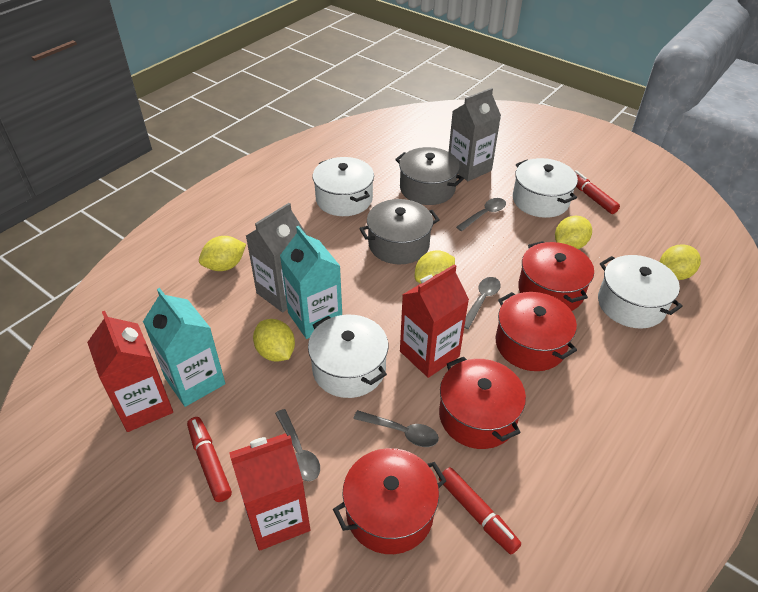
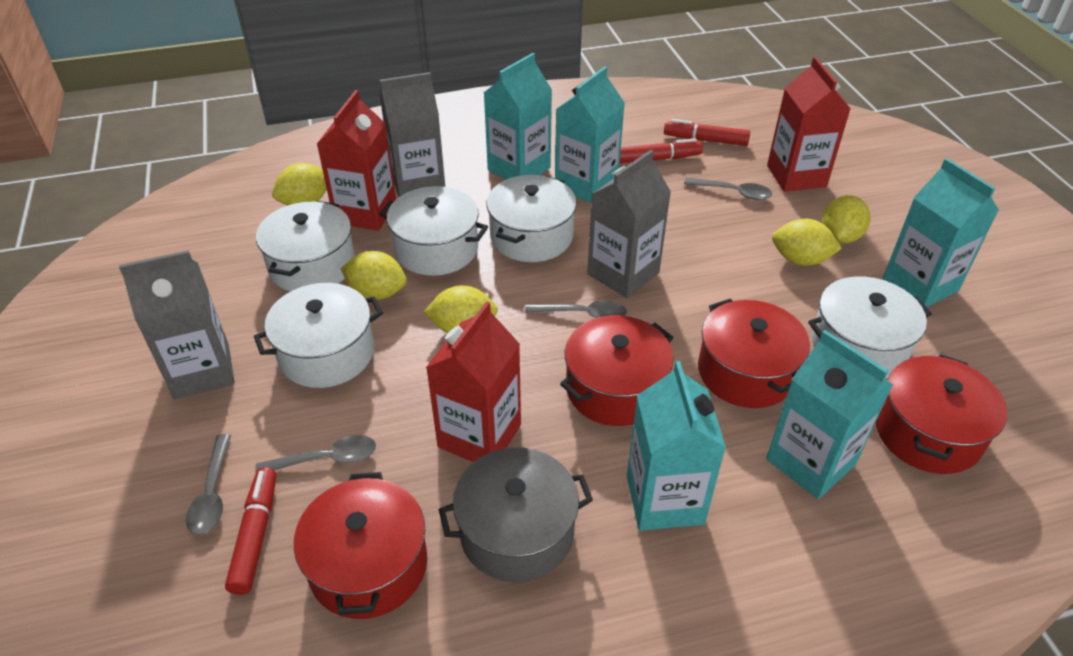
grey carton: [246,203,307,312] [449,88,501,181] = 2 -> [119,250,235,399] [380,72,445,197] [587,150,671,298] = 3
grey pot: [359,199,439,264] [395,147,464,205] = 2 -> [439,447,593,582] = 1
turquoise carton: [143,288,225,407] [280,226,342,339] = 2 -> [484,53,552,180] [555,66,625,203] [627,361,726,531] [766,330,894,499] [883,158,999,307] = 5
white pot: [308,315,388,398] [313,157,374,216] [513,158,578,218] [598,255,683,329] = 4 -> [254,283,383,388] [256,201,355,292] [379,186,488,276] [486,175,577,262] [808,276,932,379] = 5

